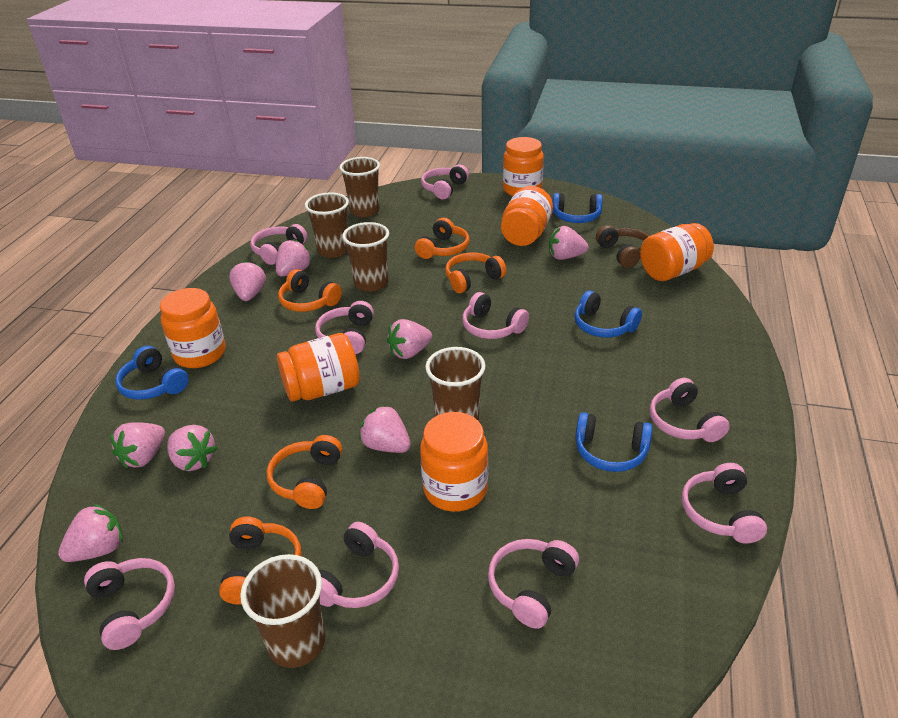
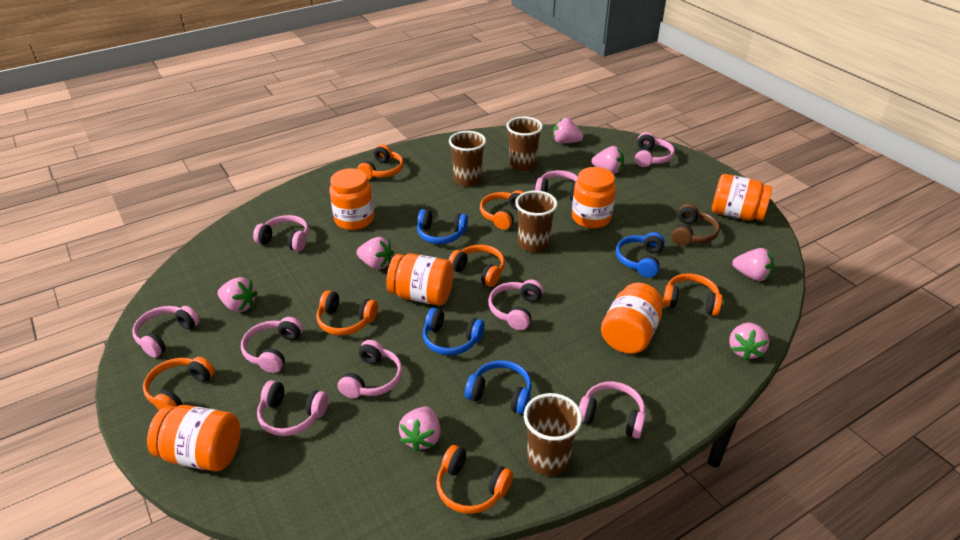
brown cup: [240,554,325,668] [305,192,349,258] [340,157,380,218] [342,222,389,292] [425,347,485,421] = 5 -> [449,131,486,186] [506,117,543,171] [515,190,558,252] [524,393,582,476] = 4
orange headphones: [219,517,301,604] [267,435,342,509] [278,269,342,312] [415,218,470,259] [445,253,506,293] = 5 -> [143,357,215,410] [316,290,378,336] [357,145,404,180] [436,445,513,514] [448,245,505,287] [480,190,524,230] [663,273,722,316] = 7
pink strawberry: [58,504,123,562] [110,422,165,468] [167,425,217,471] [229,260,266,301] [276,239,312,277] [359,405,411,453] [387,319,432,359] [549,226,589,260] = 8 -> [218,277,258,312] [356,237,394,270] [399,407,441,452] [553,118,583,144] [592,146,624,174] [729,323,769,360] [732,248,774,281] = 7

